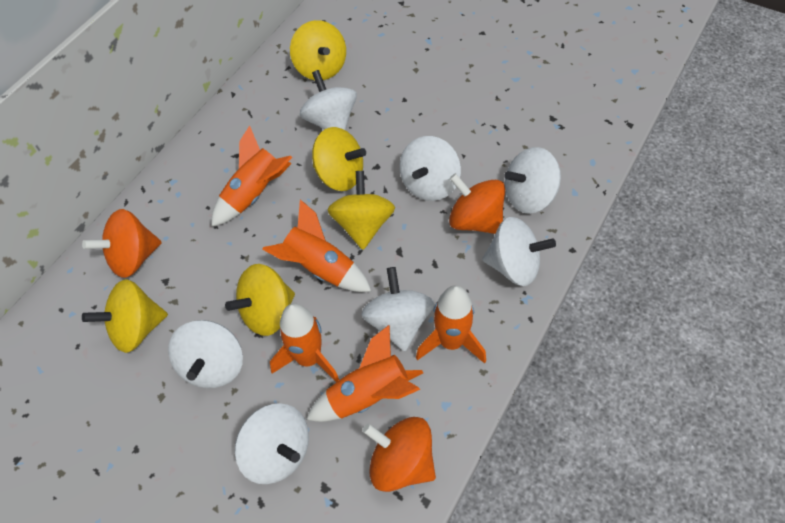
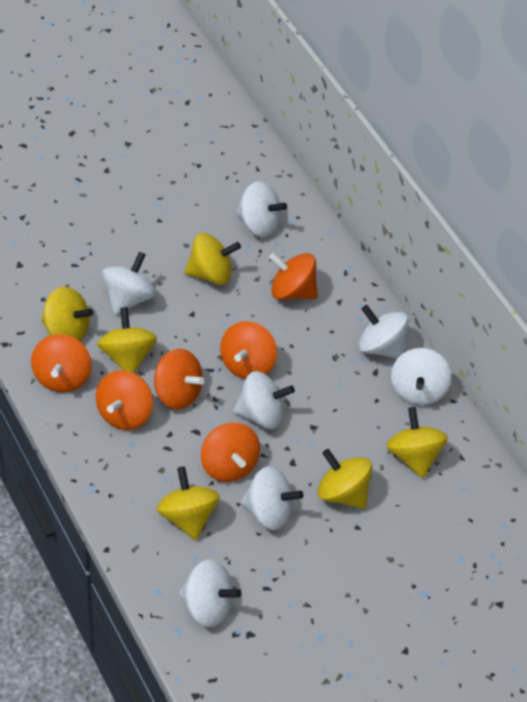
orange rocket: [211,125,292,227] [262,199,371,292] [270,303,339,382] [306,324,423,422] [416,285,486,364] = 5 -> none = 0
orange spinning top: [82,209,162,278] [363,417,436,492] [449,173,505,234] = 3 -> [31,334,91,392] [96,370,153,430] [154,349,204,409] [201,423,260,482] [220,321,277,379] [269,253,318,300] = 6
yellow spinning top: [82,279,168,353] [225,264,295,336] [290,20,346,80] [312,127,366,191] [328,171,395,250] = 5 -> [41,287,93,341] [97,307,157,373] [156,467,220,540] [184,233,241,285] [318,449,372,509] [386,407,448,479] = 6

